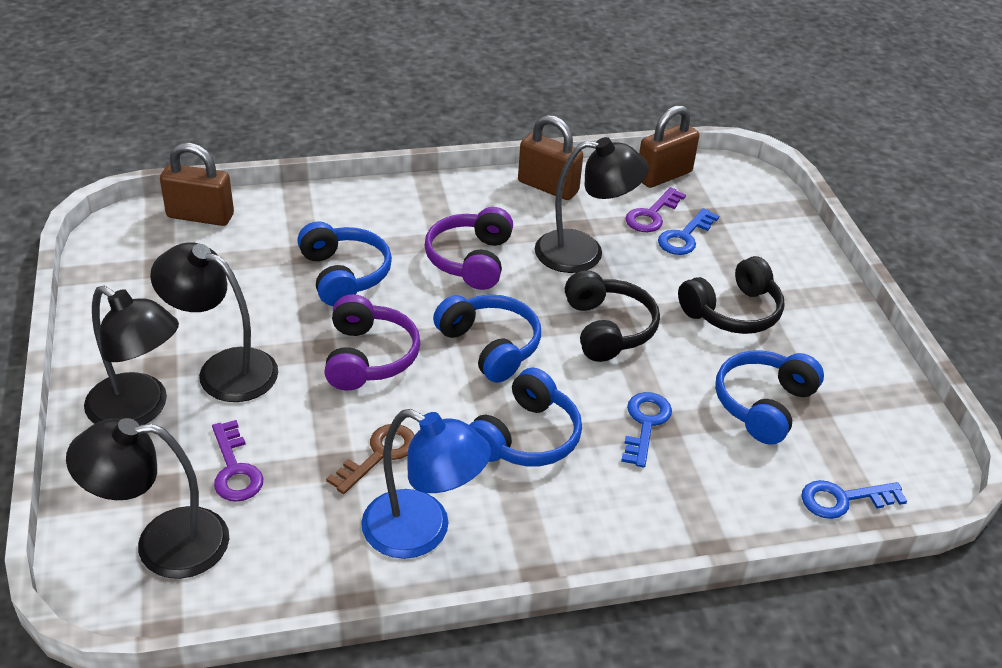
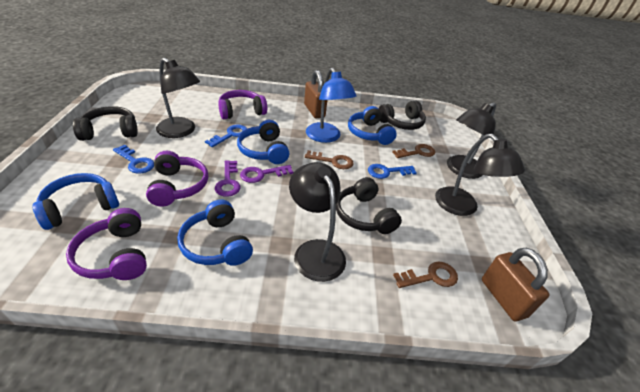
black headphones: [565,270,660,362] [678,256,785,334] = 2 -> [73,106,138,141] [336,177,402,234] [378,100,426,130] = 3
brown key: [326,424,415,494] = 1 -> [305,150,354,169] [392,144,435,158] [393,262,458,288] = 3
brown padlock: [160,143,234,226] [518,115,583,200] [639,105,699,188] = 3 -> [304,70,327,118] [482,248,549,321] = 2
purple headphones: [324,294,421,390] [425,207,513,290] = 2 -> [66,208,147,280] [146,151,208,207] [218,90,267,119] = 3

